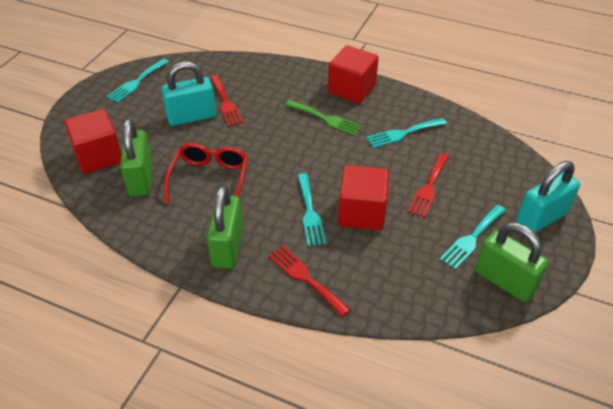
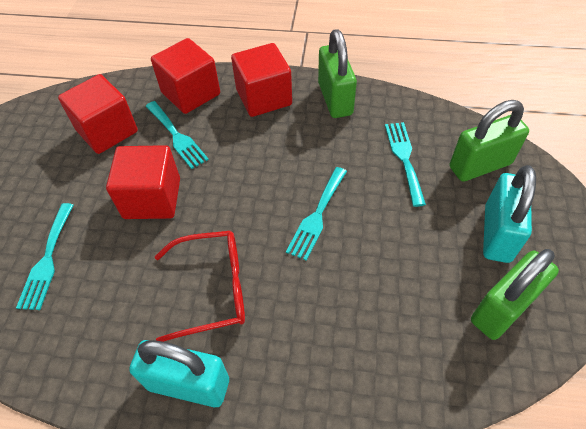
green fork: [285,100,362,136] = 1 -> none = 0
red cube: [64,109,122,174] [328,45,379,104] [338,165,389,230] = 3 -> [58,74,138,154] [106,145,180,219] [151,38,220,114] [231,43,292,117] = 4
red fork: [210,75,244,127] [269,246,351,317] [408,153,449,218] = 3 -> none = 0

